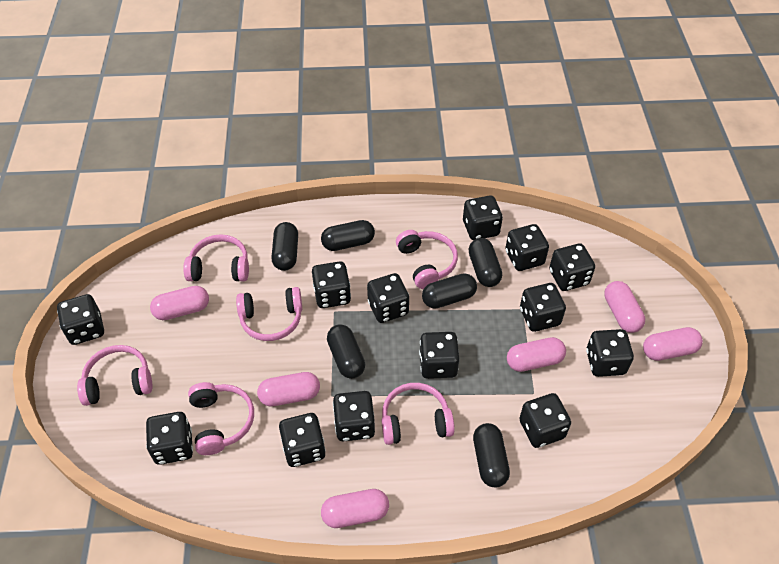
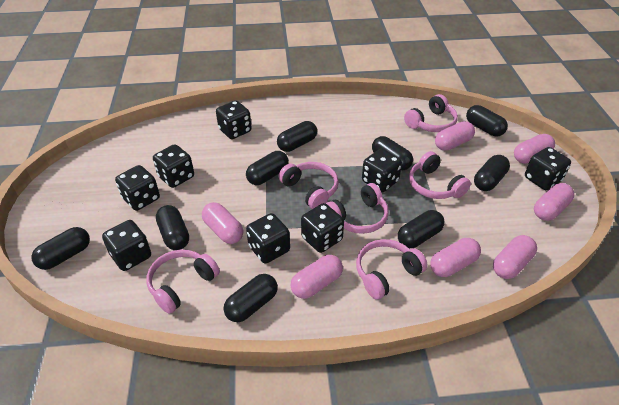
black capsule: [271,222,298,271] [321,220,375,251] [327,324,365,379] [422,273,477,309] [468,238,502,287] [473,423,510,488] = 6 -> [31,227,90,270] [156,205,189,250] [224,274,278,322] [246,151,289,185] [277,121,317,152] [372,136,413,170] [398,210,445,248] [466,105,508,136] [474,155,510,191] = 9
black dice: [57,294,104,345] [146,412,193,465] [279,413,326,467] [312,261,351,308] [333,391,375,441] [367,273,409,323] [419,332,460,379] [463,195,503,240] [505,224,549,271] [519,393,571,448] [520,283,566,332] [549,243,595,291] [586,329,634,377] = 13 -> [102,220,151,271] [115,165,160,211] [153,144,194,188] [216,101,252,139] [246,213,290,264] [301,203,344,253] [362,149,402,192] [525,147,571,190] = 8
pink capsule: [150,286,209,320] [257,372,320,406] [321,489,389,528] [507,337,566,372] [604,281,645,333] [643,327,703,361] = 6 -> [202,202,244,244] [291,255,343,299] [430,238,481,277] [435,121,475,151] [493,235,537,279] [514,134,555,164] [534,183,574,221] = 7

